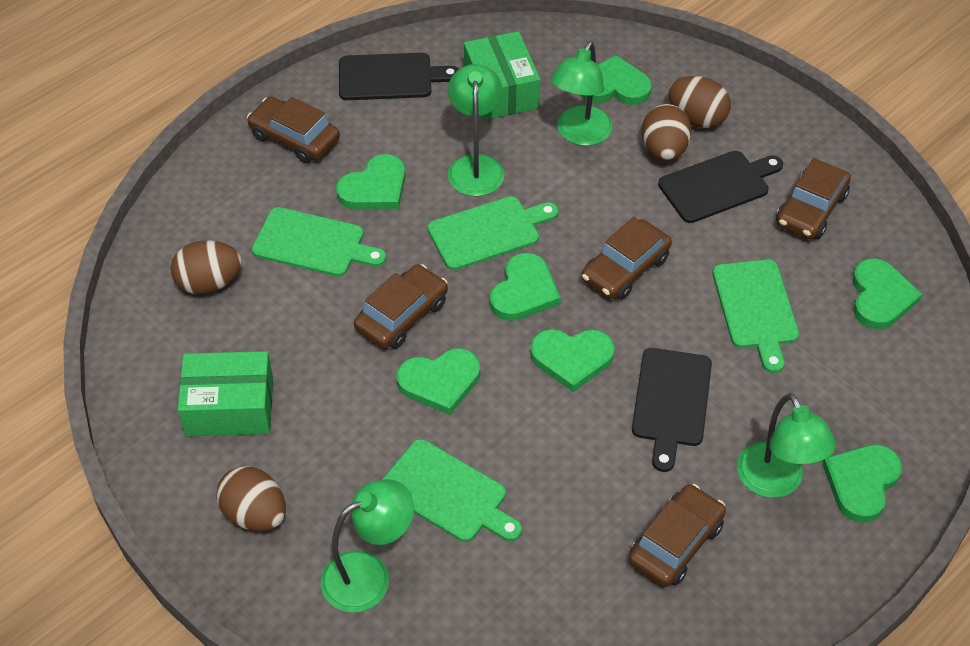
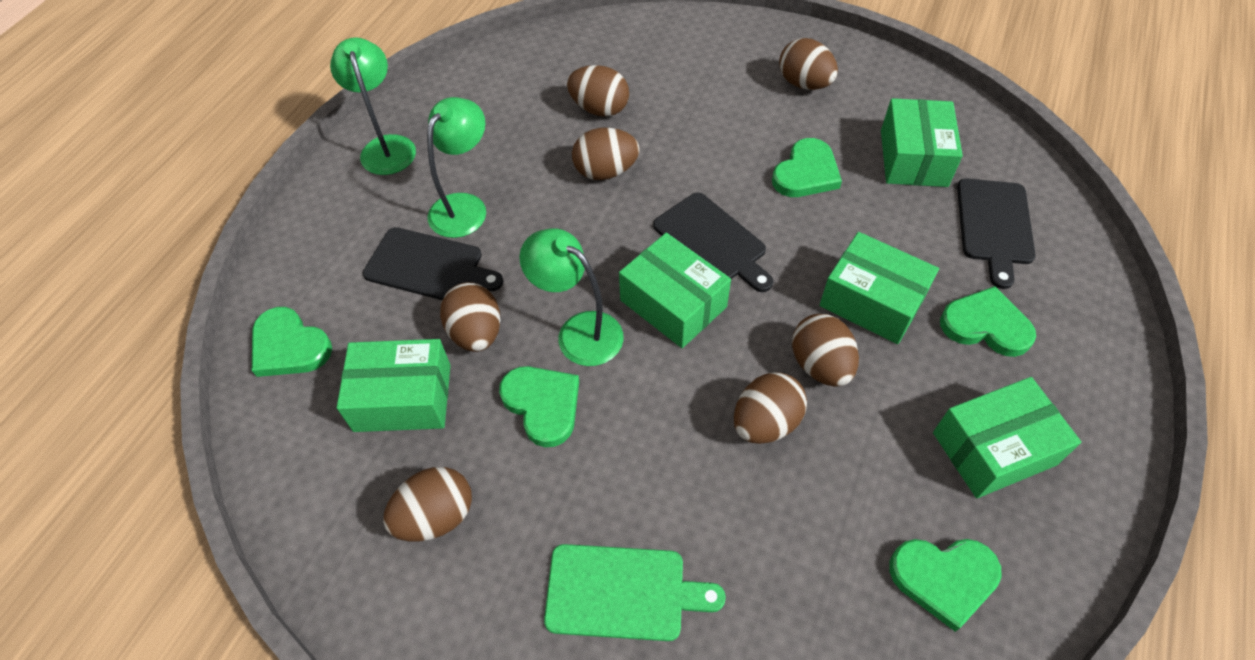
brown car: [247,97,340,163] [354,264,448,349] [581,217,672,300] [628,484,726,587] [776,158,851,239] = 5 -> none = 0
brown egg: [171,240,242,294] [216,466,286,531] [642,104,691,161] [668,76,731,128] = 4 -> [383,467,472,541] [440,282,501,352] [567,65,629,117] [572,128,639,180] [734,372,807,444] [779,38,838,90] [792,314,859,387] = 7
green box: [178,351,273,437] [464,31,541,120] = 2 -> [337,339,451,432] [619,233,731,348] [819,232,939,344] [881,98,963,187] [933,377,1081,498] = 5
green cutting board: [252,207,386,277] [382,439,522,542] [427,196,559,270] [712,259,799,373] = 4 -> [544,544,726,641] = 1
green heart: [336,154,406,210] [397,348,480,415] [490,253,561,321] [530,329,615,392] [580,55,652,105] [822,445,902,522] [852,258,923,329] = 7 -> [252,307,332,377] [499,366,579,447] [772,138,842,197] [889,539,1002,632] [940,286,1036,357] = 5
green lamp: [320,479,414,613] [448,64,505,196] [551,41,612,146] [737,393,836,498] = 4 -> [330,37,416,175] [427,97,486,238] [519,228,624,366] = 3

